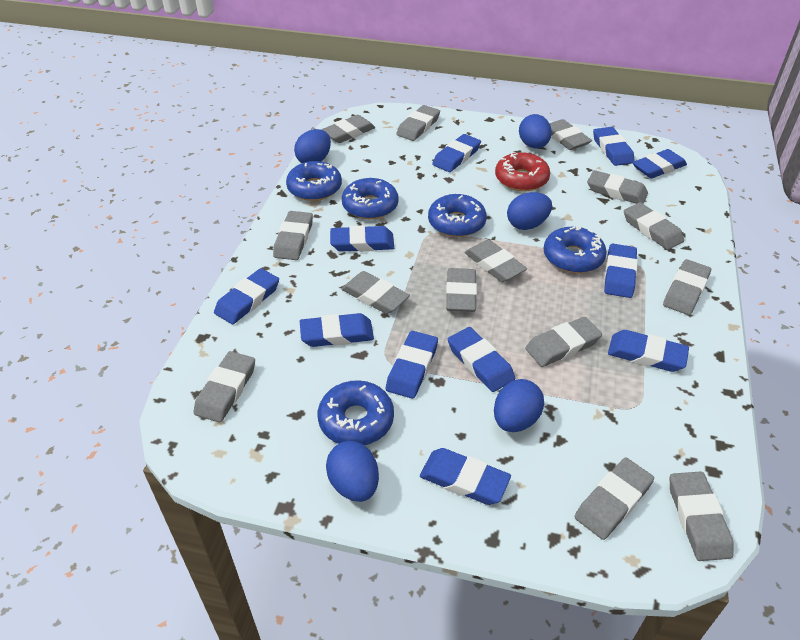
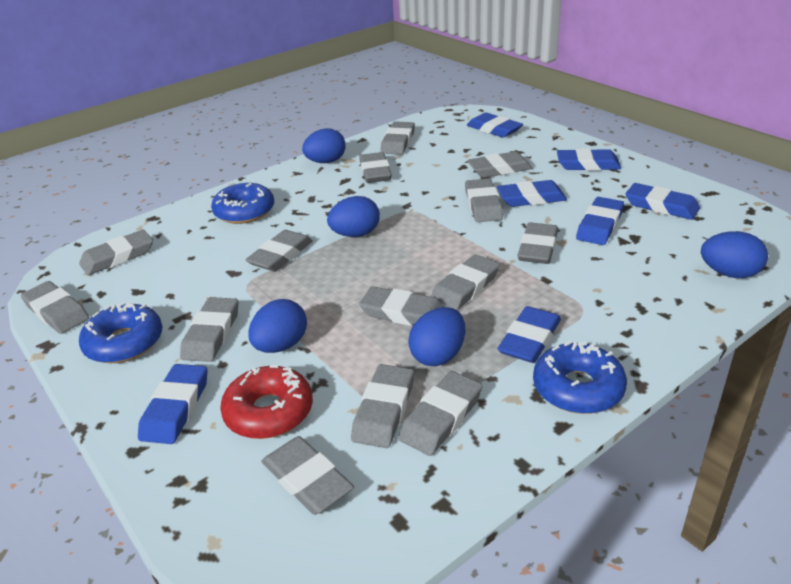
blue donut: [286,161,342,201] [318,380,394,445] [342,178,399,219] [428,194,487,237] [544,226,607,273] = 5 -> [79,302,163,363] [211,183,274,224] [533,341,627,414] = 3
blue eraser: [214,268,279,324] [300,313,374,347] [330,225,394,252] [386,331,438,399] [420,448,511,505] [432,134,481,172] [448,327,515,392] [593,127,635,166] [604,243,638,298] [608,330,689,372] [633,149,687,179] = 11 -> [138,364,207,444] [467,112,523,138] [497,180,567,207] [497,306,561,363] [557,148,621,171] [576,197,624,245] [625,183,700,220] = 7

